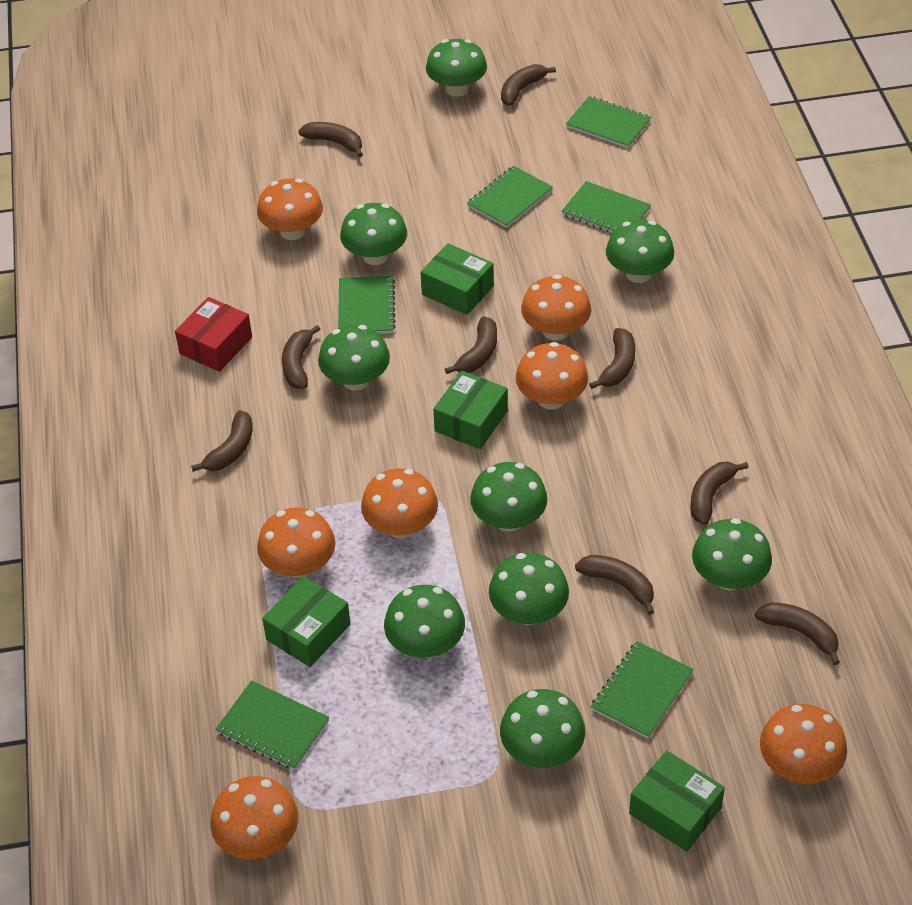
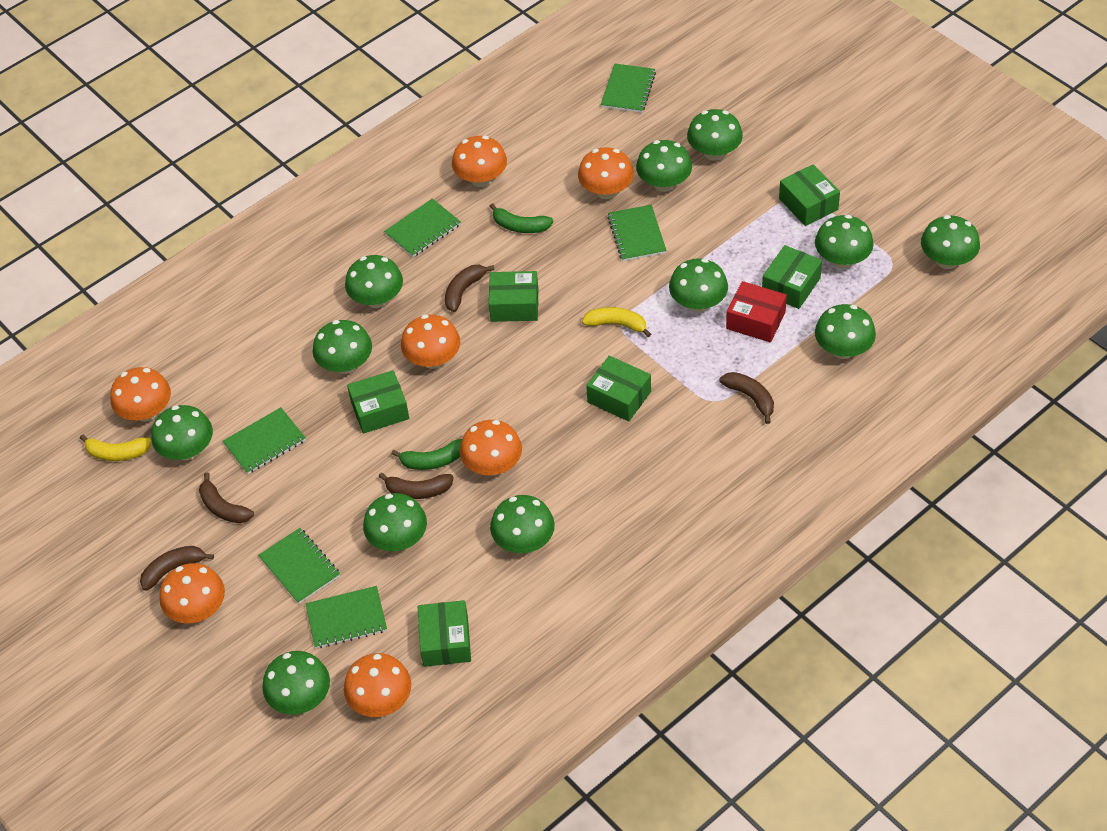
brown banana: [191,410,253,472] [282,325,320,389] [298,122,363,157] [445,317,497,374] [501,64,556,106] [575,555,654,615] [589,328,635,389] [690,462,748,525] [755,602,840,665] = 9 -> [140,546,214,591] [199,472,254,523] [378,473,454,499] [445,265,495,312] [720,372,774,424] = 5
green banana: none = 0 -> [391,439,462,470] [490,203,553,233] = 2
green box: [262,576,351,667] [420,243,494,315] [433,371,508,449] [629,750,725,851] = 4 -> [347,370,409,434] [418,600,471,667] [489,271,538,322] [586,356,651,422] [762,245,822,309] [779,164,840,226] = 6
green mushroom: [318,325,390,391] [340,203,407,265] [384,585,465,657] [426,39,487,97] [470,462,548,532] [489,553,569,625] [500,689,585,768] [606,220,674,283] [692,518,772,590] = 9 -> [151,405,213,460] [262,651,330,714] [313,320,372,374] [345,255,403,308] [363,493,427,551] [490,495,555,553] [636,140,692,192] [669,258,728,312] [687,109,743,161] [815,215,874,269] [815,304,876,359] [921,215,980,269] = 12
yellow banana: none = 0 -> [80,434,152,461] [582,307,651,337] = 2

